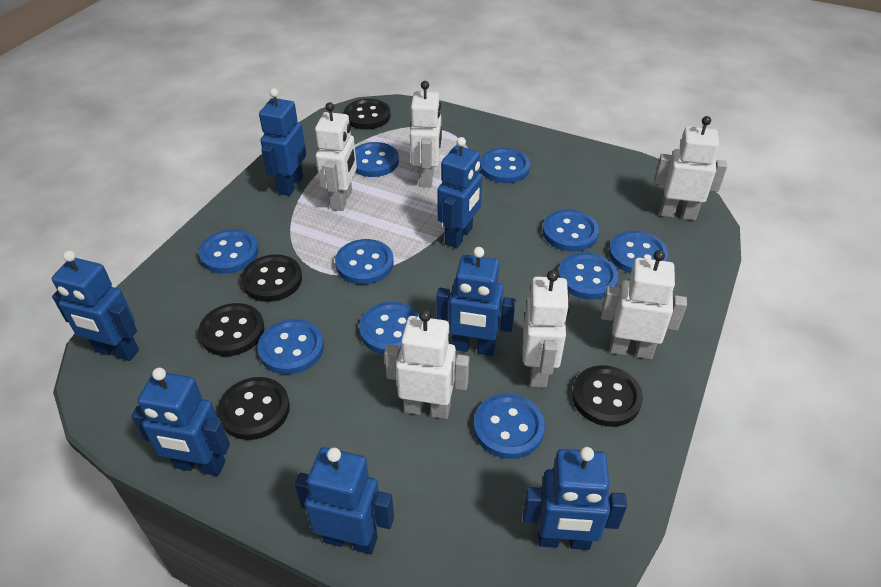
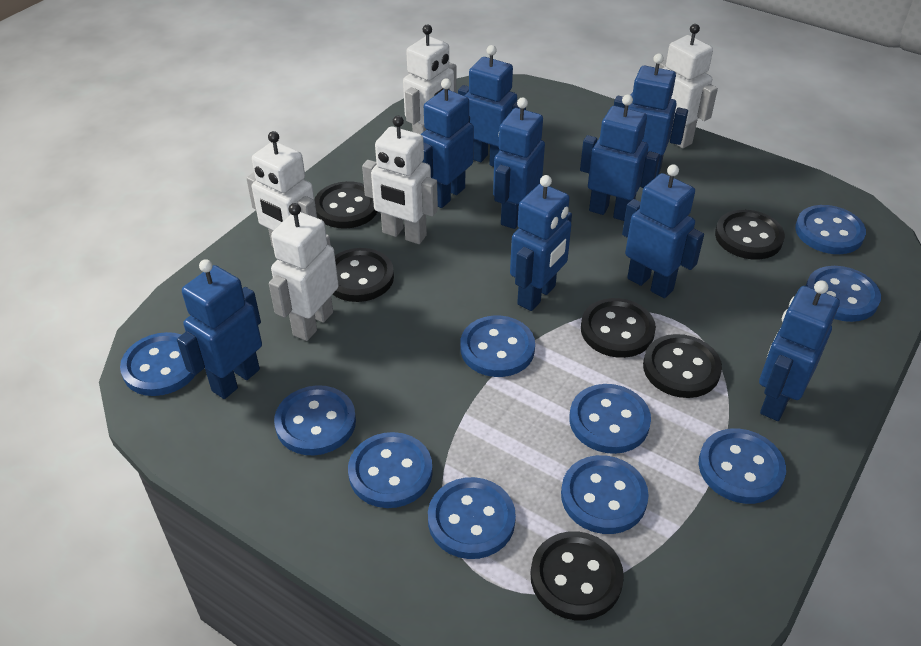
black button: [198,303,264,356] [218,377,290,440] [241,254,302,302] [344,99,391,130] [572,365,643,427] = 5 -> [314,181,377,229] [333,248,394,302] [531,531,624,620] [581,298,656,358] [643,334,722,398] [715,210,785,260] = 6
blue robot: [52,251,139,361] [131,368,230,476] [259,88,306,196] [295,447,394,555] [436,247,516,356] [438,137,482,248] [523,447,627,550] = 7 -> [177,259,262,399] [421,78,474,208] [458,45,526,167] [493,97,545,229] [510,175,572,311] [580,95,660,221] [614,53,688,177] [622,164,704,298] [759,280,840,421] = 9
white robot: [315,102,357,211] [384,310,469,419] [410,81,442,187] [523,270,570,388] [601,250,687,359] [654,116,727,220] = 6 -> [246,131,317,247] [269,203,339,341] [362,116,438,244] [403,25,457,134] [659,24,718,148] = 5

